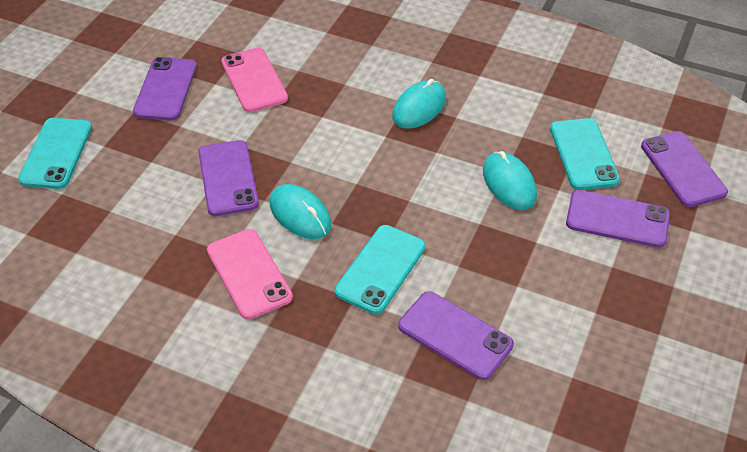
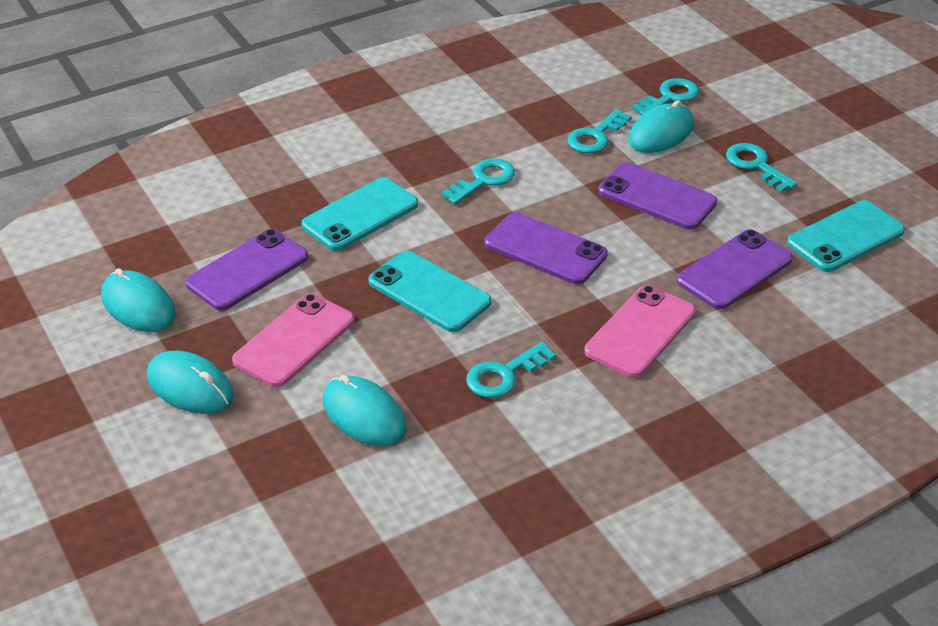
purple phone: [133,57,197,121] [198,140,259,216] [398,291,514,380] [566,190,670,248] [641,131,728,207] = 5 -> [185,229,308,311] [485,212,608,284] [598,163,717,230] [677,229,793,309] = 4
turquoise key: none = 0 -> [441,158,515,204] [466,342,556,398] [567,109,632,153] [632,78,699,115] [726,143,797,192] = 5
turquoise mouse: [270,184,331,239] [392,79,446,129] [483,151,537,210] = 3 -> [101,268,175,332] [147,351,234,414] [323,375,406,447] [628,100,694,153] = 4

